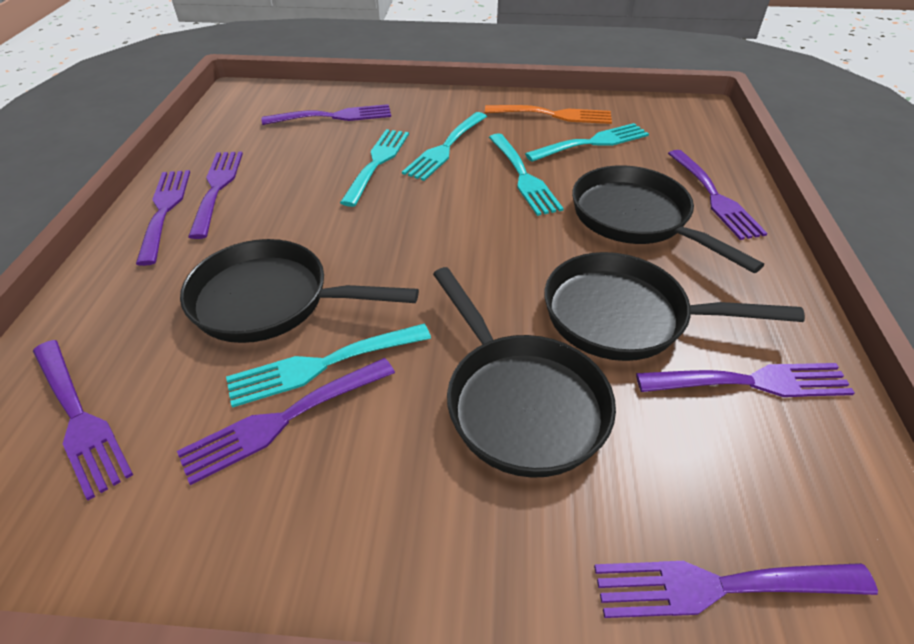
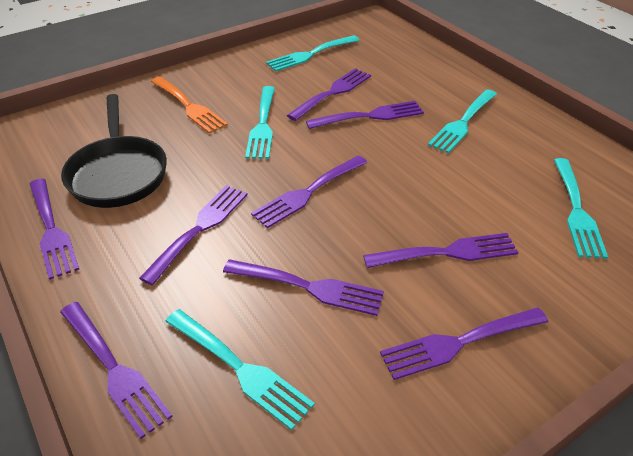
black pan: [180,239,419,343] [433,267,616,478] [545,252,805,361] [572,165,764,273] = 4 -> [61,94,167,208] = 1
purple fork: [33,340,133,500] [136,170,190,266] [177,358,395,485] [188,151,243,239] [262,104,391,125] [594,561,878,618] [636,363,855,397] [668,150,768,240] = 8 -> [30,178,79,280] [60,302,173,439] [139,185,248,285] [223,259,384,316] [251,156,367,228] [287,68,371,121] [306,101,424,129] [363,233,519,268] [380,307,548,380] = 9

